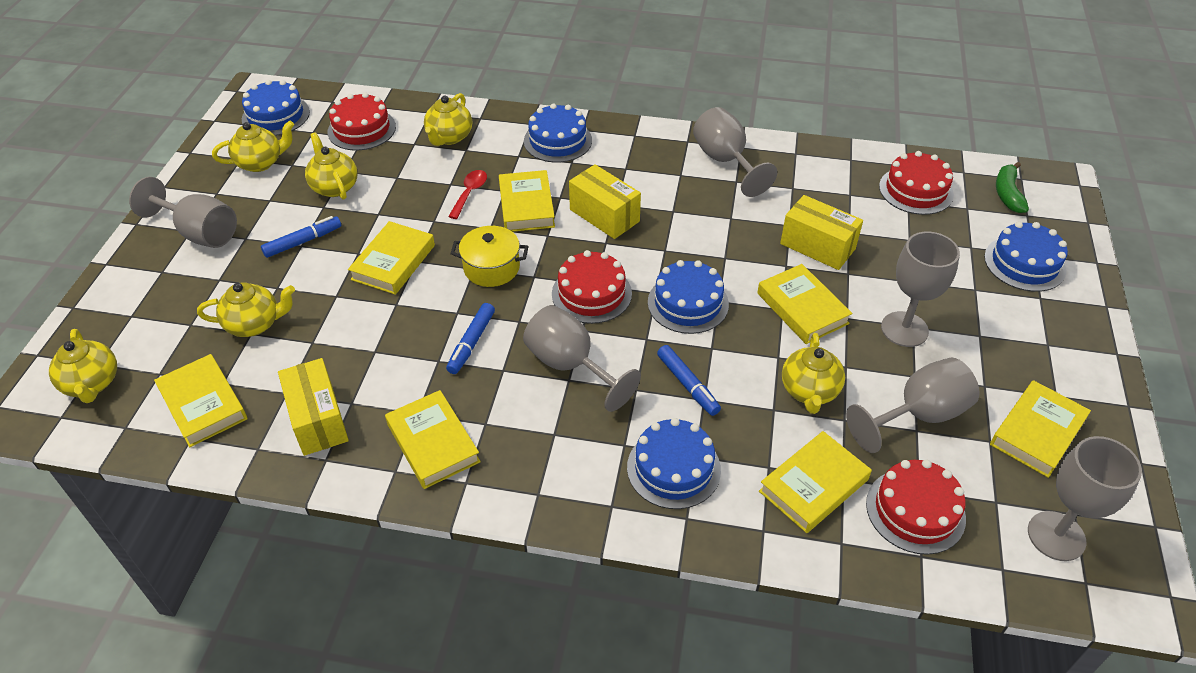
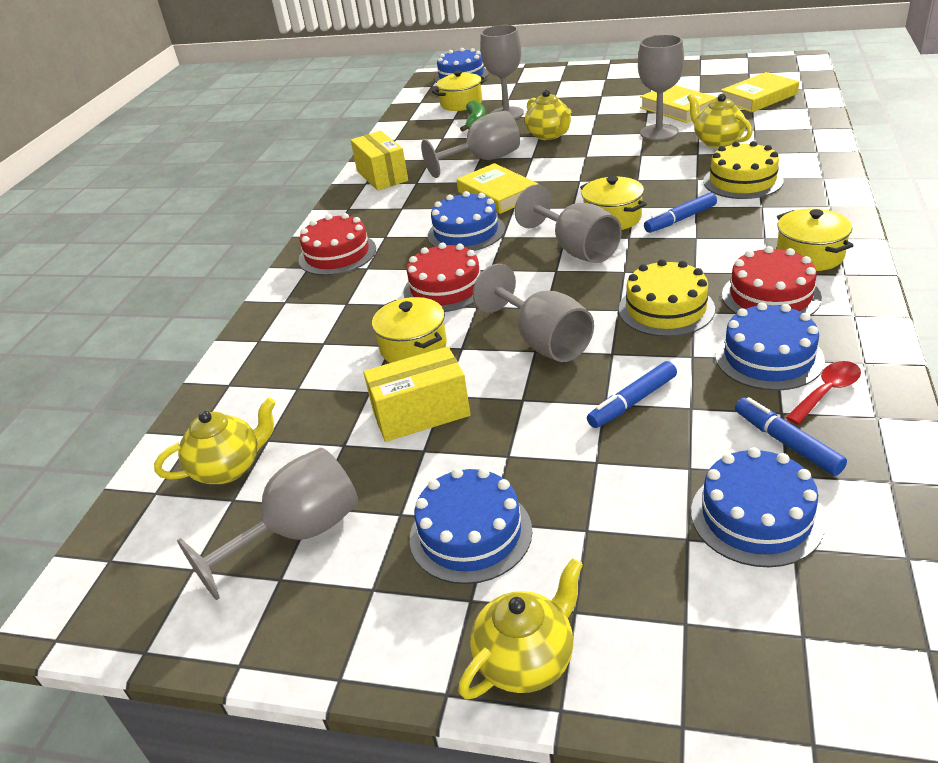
red cake: [327,92,396,150] [552,250,632,324] [866,460,966,555] [879,151,954,215] = 4 -> [298,213,376,276] [403,243,482,312] [722,246,822,315] = 3
yellow book: [154,354,247,447] [348,221,435,295] [385,390,481,489] [499,170,555,232] [757,264,853,344] [759,431,872,533] [990,380,1091,478] = 7 -> [457,163,538,214] [640,85,718,123] [721,72,799,112] = 3
yellow box: [278,358,349,456] [569,164,641,239] [780,195,863,270] = 3 -> [351,131,408,191] [363,346,471,442] = 2
yellow cake: none = 0 -> [619,259,715,337] [703,141,784,199] = 2
yellow pot: [451,226,529,287] = 1 -> [372,297,447,363] [432,71,487,111] [580,176,647,230] [777,208,854,271] = 4
yellow teapot: [49,329,117,403] [197,282,295,337] [212,121,294,172] [305,132,357,200] [424,93,472,146] [782,333,845,414] = 6 -> [154,398,276,484] [458,558,583,699] [525,90,571,140] [687,94,753,148] = 4

